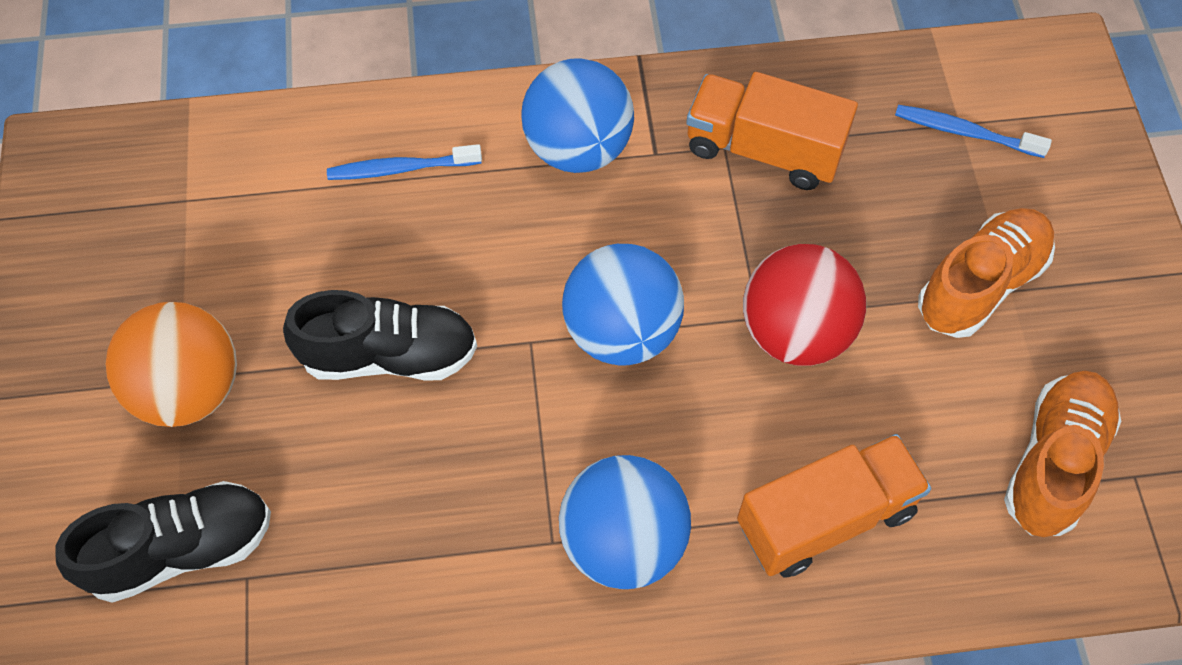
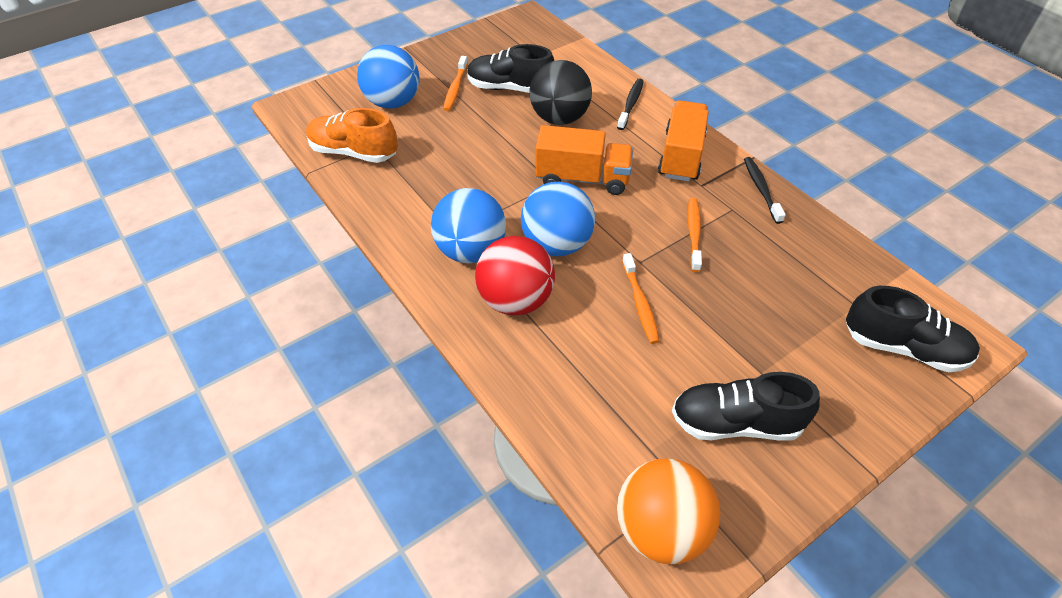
black ball: none = 0 -> [530,60,592,125] = 1
black shoe: [55,481,271,603] [283,290,477,381] = 2 -> [467,44,554,93] [672,372,820,441] [846,286,980,372] = 3
black toothbrush: none = 0 -> [617,78,644,130] [744,157,786,224] = 2
blue toothbrush: [327,144,482,180] [895,105,1052,158] = 2 -> none = 0
orange shoe: [918,208,1055,338] [1004,371,1121,537] = 2 -> [306,108,398,163] = 1
orange toothbrush: none = 0 -> [443,56,468,111] [622,253,660,344] [688,198,702,272] = 3

